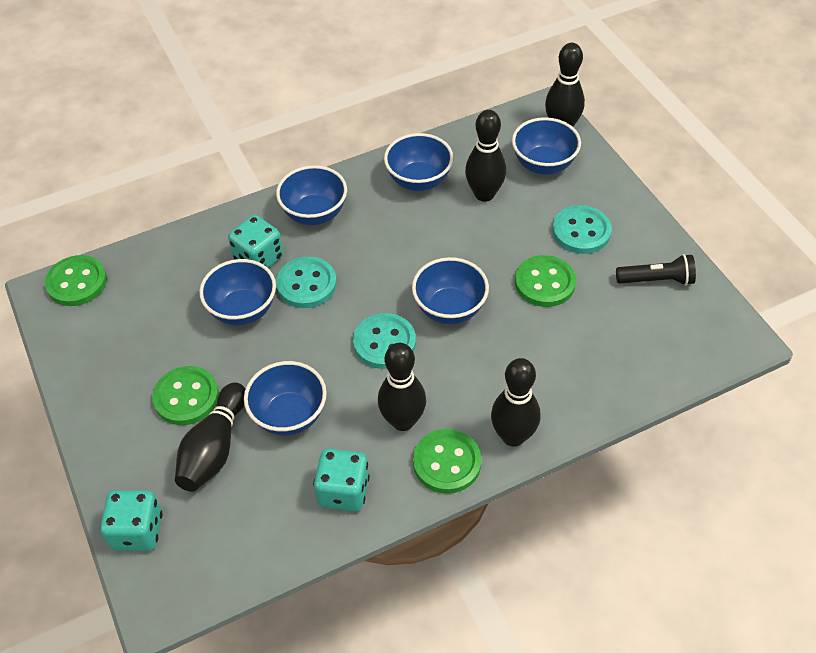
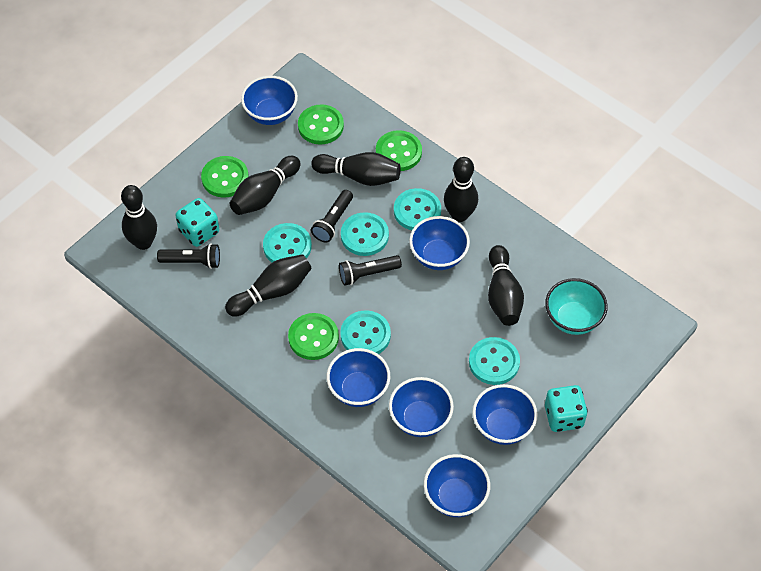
black bowling pin: [175,382,245,492] [378,343,426,431] [465,110,506,202] [491,358,541,446] [545,43,585,127] = 5 -> [121,185,157,250] [225,254,312,317] [230,156,301,215] [311,152,401,186] [444,157,478,222] [488,245,524,326] = 6
black flashlight: [616,254,696,286] = 1 -> [157,243,220,269] [311,190,353,242] [339,255,402,286] = 3
turquoise bowl: none = 0 -> [545,278,608,335] = 1
turquoise button: [276,257,337,308] [353,313,416,369] [552,205,612,254] = 3 -> [263,223,312,262] [340,310,391,354] [341,212,389,256] [394,188,441,230] [469,337,520,385] = 5
turquoise dice: [100,490,163,551] [228,215,283,268] [313,449,370,511] = 3 -> [175,198,219,247] [545,385,588,432] = 2

